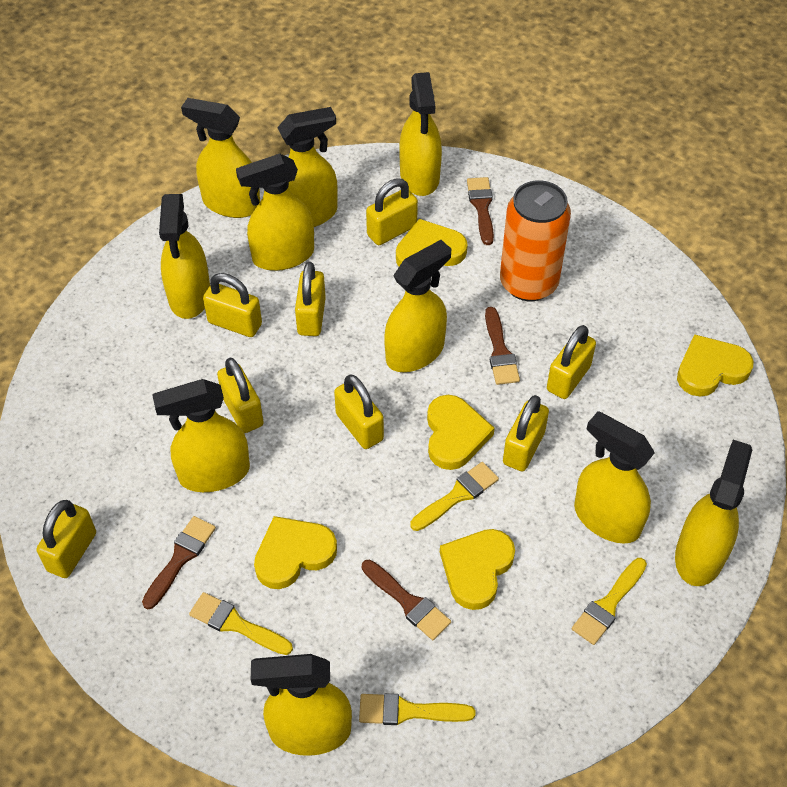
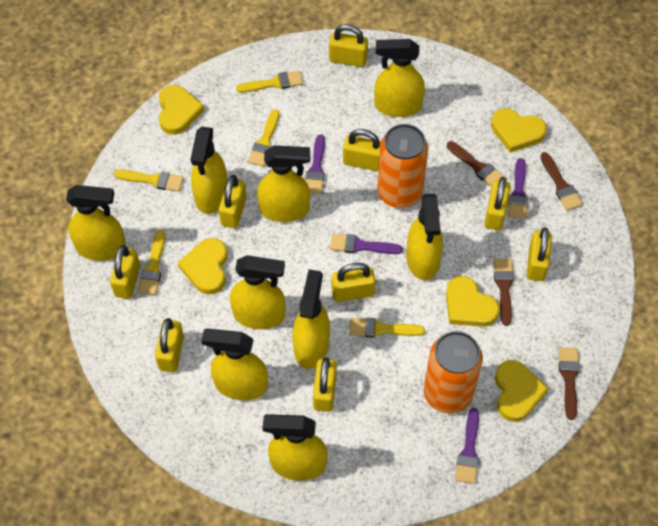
orange can: [500,180,571,301] = 1 -> [377,124,428,208] [424,331,483,414] = 2
purple brush: none = 0 -> [305,134,325,194] [330,233,403,254] [455,408,479,484] [508,158,528,219] = 4
yellow brush: [189,592,293,655] [359,693,475,725] [410,462,499,531] [572,558,647,645] = 4 -> [114,170,184,192] [138,230,165,295] [236,70,303,93] [248,109,280,167] [350,318,425,338] = 5
yellow padlock: [36,500,96,578] [203,273,262,337] [217,358,264,433] [295,262,326,336] [334,374,384,449] [366,178,418,245] [503,395,549,472] [547,325,596,399] = 8 -> [110,245,140,299] [155,318,184,372] [219,175,247,228] [313,358,337,412] [329,24,368,67] [332,263,376,302] [343,129,381,171] [484,177,511,230] [527,227,552,281] = 9
yellow spray bottle: [152,379,250,492] [159,194,210,319] [181,98,260,218] [236,153,314,271] [251,654,352,756] [277,107,338,227] [384,240,451,372] [399,72,442,196] [574,411,655,543] [675,440,752,586] = 10 -> [66,185,126,261] [190,127,227,214] [201,328,268,400] [230,255,286,329] [257,145,310,222] [263,414,328,481] [292,269,330,369] [374,39,425,117] [406,194,443,280] = 9

